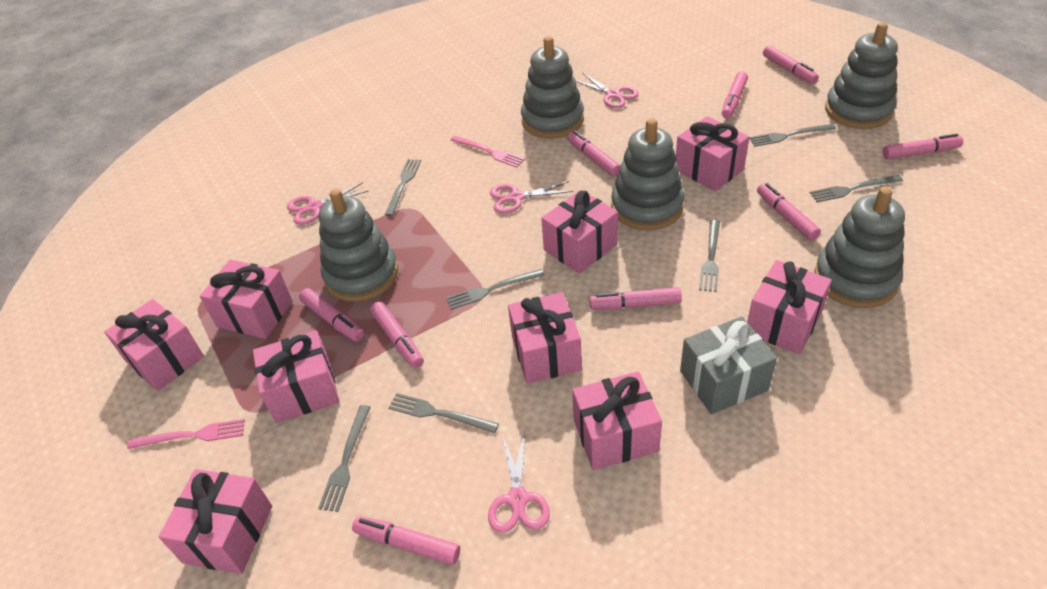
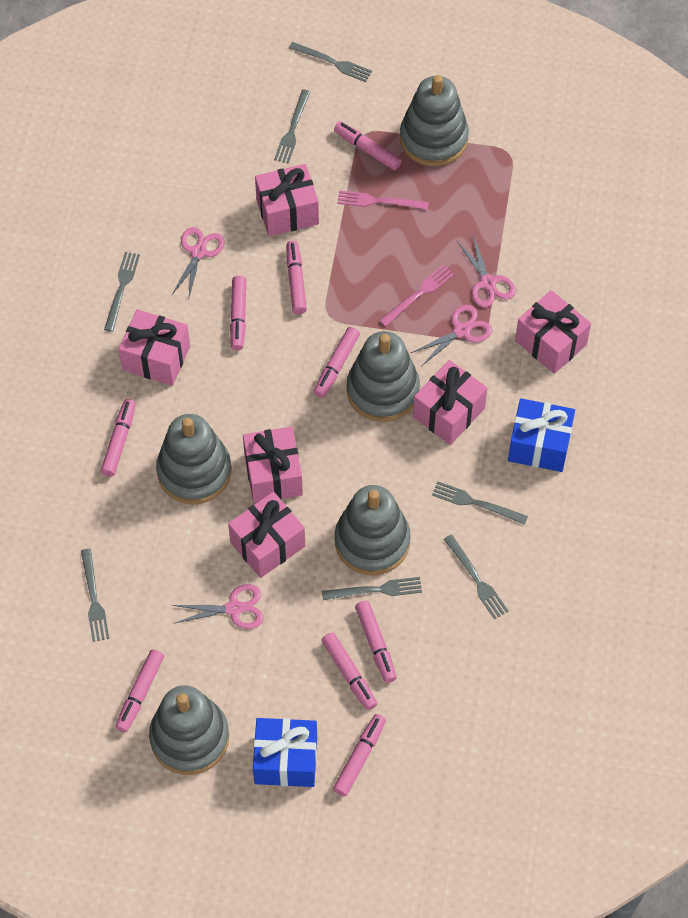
blue gift: none = 0 -> [253,718,317,787] [508,398,575,472] = 2
grey gift: [680,316,777,414] = 1 -> none = 0
pink gift: [104,299,204,391] [159,469,272,574] [200,259,293,339] [253,330,339,423] [508,292,582,384] [541,190,618,274] [572,371,662,470] [676,116,749,191] [747,260,832,354] = 9 -> [119,309,190,386] [228,492,305,578] [243,427,303,503] [255,164,319,236] [413,360,488,445] [515,290,591,374] = 6

